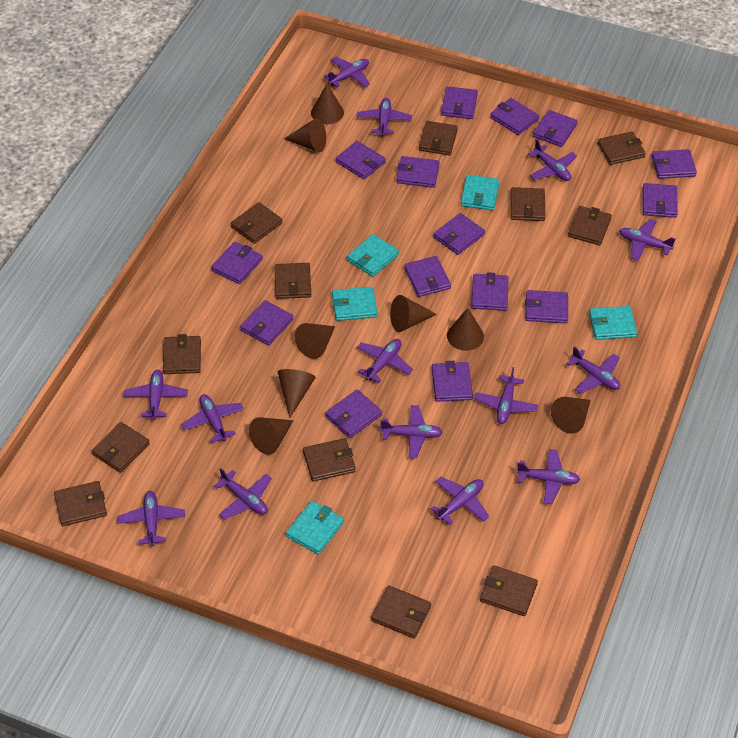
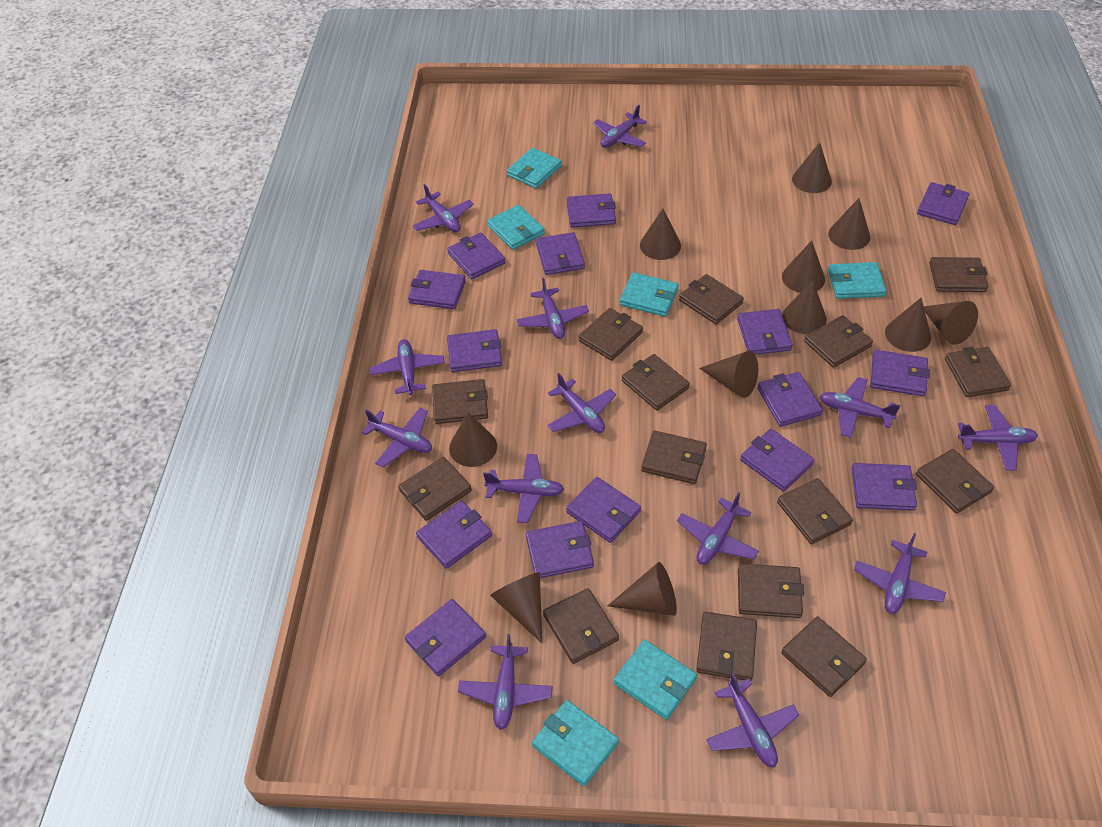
brown cone: [249,417,294,455] [278,369,316,418] [284,118,326,152] [295,323,335,359] [311,84,344,124] [390,295,437,332] [447,308,484,351] [551,397,591,434] = 8 -> [449,412,497,467] [490,572,542,643] [607,562,677,616] [640,209,681,260] [699,351,758,398] [782,240,825,293] [782,281,827,334] [792,142,832,193] [828,198,870,250] [885,298,931,352] [924,301,978,344] = 11
brown wallet: [54,481,107,526] [92,422,150,473] [163,334,201,374] [231,202,282,244] [275,263,311,299] [303,438,356,481] [371,585,431,639] [419,121,458,156] [480,566,538,616] [511,187,545,221] [568,206,612,245] [598,131,646,165] = 12 -> [398,457,472,521] [432,379,488,424] [543,588,619,664] [579,308,643,361] [622,354,690,411] [641,431,707,484] [679,274,744,324] [696,612,757,681] [738,564,804,618] [777,478,853,545] [781,616,867,697] [804,315,873,368] [916,449,994,514] [929,257,988,292] [945,347,1011,397] = 15
purple plane: [117,491,185,546] [124,370,188,420] [181,394,244,443] [214,468,272,520] [324,56,370,88] [357,98,412,137] [357,339,413,383] [380,405,443,458] [431,477,489,525] [474,367,538,424] [516,449,580,504] [528,139,577,181] [566,346,620,394] [619,219,675,261] = 14 -> [362,408,432,468] [369,339,445,395] [412,184,474,232] [458,634,553,730] [483,454,564,523] [517,278,589,339] [547,373,616,433] [593,105,647,148] [677,492,759,565] [706,673,799,768] [820,377,901,438] [854,533,946,614] [958,405,1038,470] = 13
turquoise wallet: [286,501,344,554] [332,287,377,321] [347,234,399,277] [461,175,500,211] [589,306,637,340] = 5 -> [487,205,545,250] [507,148,562,189] [532,700,619,786] [613,639,697,720] [619,272,679,317] [828,262,886,299] = 6

